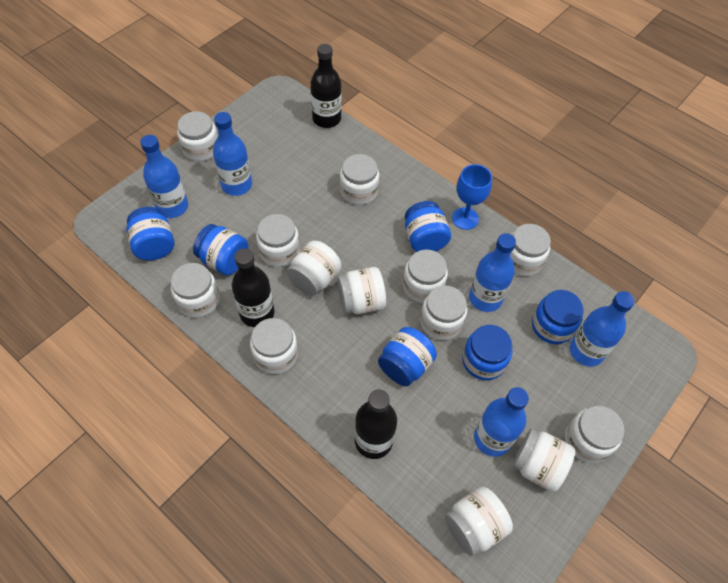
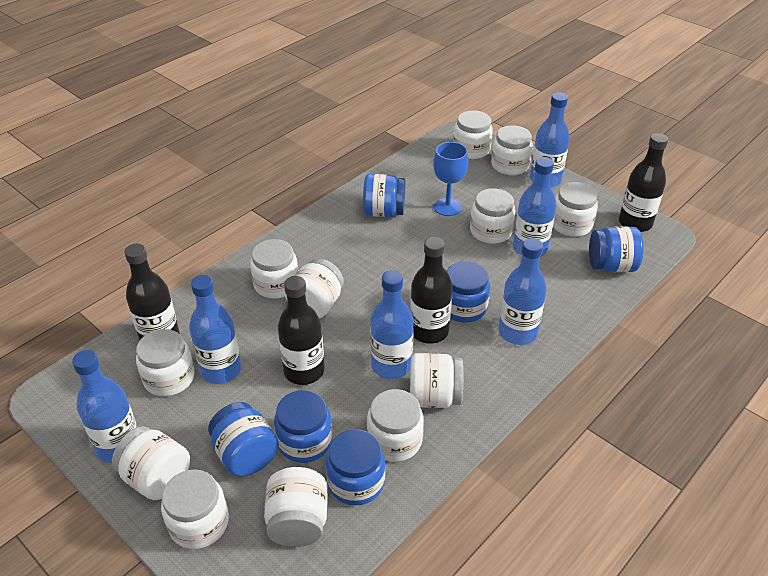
black bottle: [232,248,274,327] [311,44,342,128] [355,389,397,459] = 3 -> [124,244,180,341] [278,276,325,385] [410,237,453,344] [619,133,668,232] = 4
blue bottle: [140,135,188,218] [213,112,252,196] [469,233,516,312] [474,387,529,457] [570,291,635,367] = 5 -> [72,350,137,463] [189,275,241,384] [370,270,414,379] [499,238,546,345] [513,157,556,257] [530,92,570,188] = 6
white jar: [171,263,220,318] [177,111,218,161] [250,318,298,374] [256,214,300,267] [287,241,342,296] [337,267,386,314] [340,154,379,205] [403,250,448,303] [420,286,467,340] [445,487,513,556] [510,224,551,276] [512,428,576,492] [565,406,624,463] = 13 -> [112,426,190,500] [136,329,195,396] [161,469,229,549] [250,239,298,299] [264,467,328,547] [285,259,344,319] [367,389,424,462] [410,353,463,408] [453,110,493,159] [470,188,515,244] [491,125,533,175] [553,182,598,237] = 12

